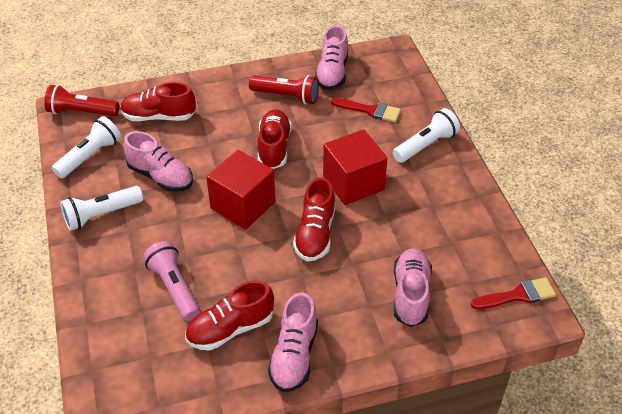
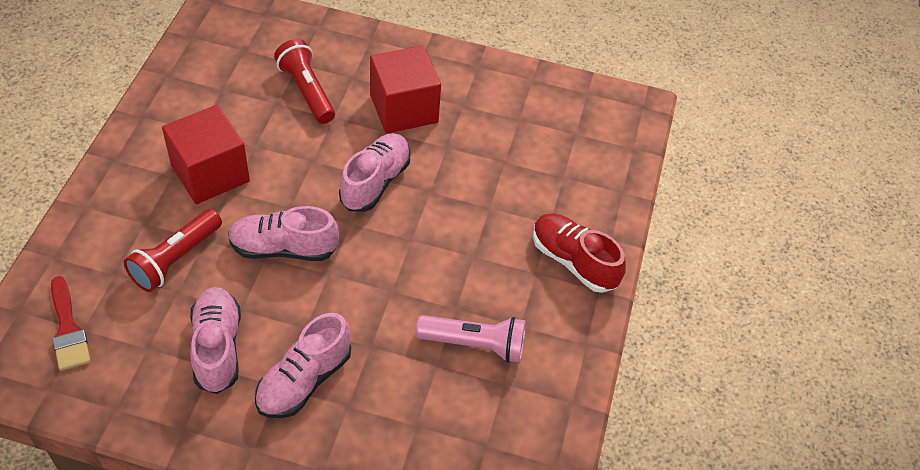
red brush: [331,98,401,122] [471,277,556,309] = 2 -> [51,276,91,371] = 1
red shoe: [120,82,196,121] [185,280,274,351] [258,109,292,169] [293,177,336,261] = 4 -> [533,214,626,293] = 1
white flashlight: [52,116,121,178] [60,186,143,231] [393,108,460,163] = 3 -> none = 0

